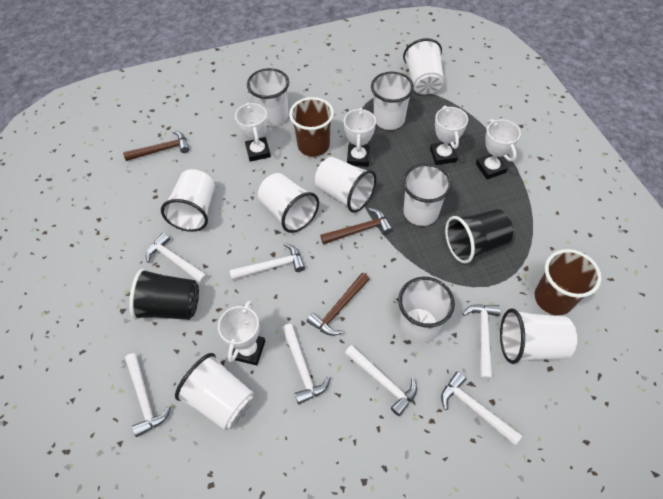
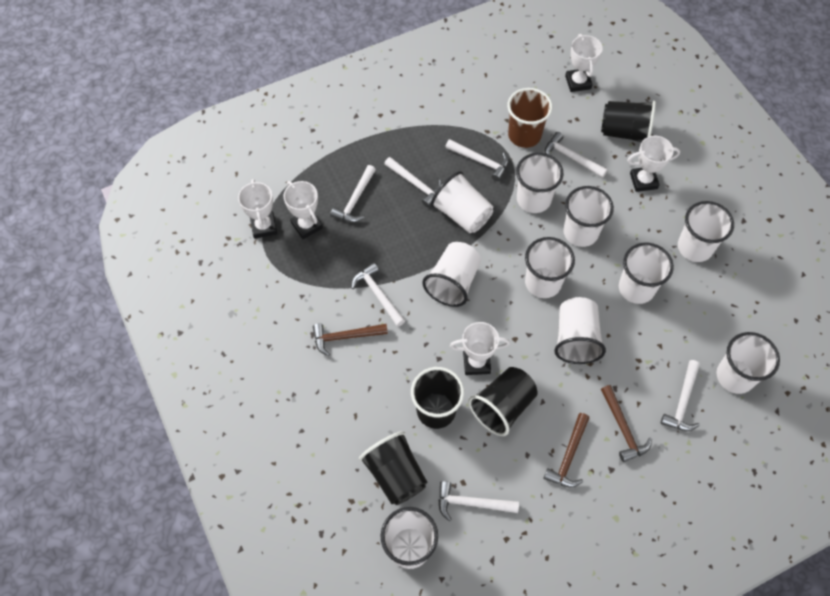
black cup: [129,268,199,320] [445,209,513,264] = 2 -> [359,431,427,505] [411,367,464,429] [468,367,538,436] [601,101,656,142] = 4
brown cup: [289,97,334,156] [535,249,601,315] = 2 -> [507,88,553,148] = 1

